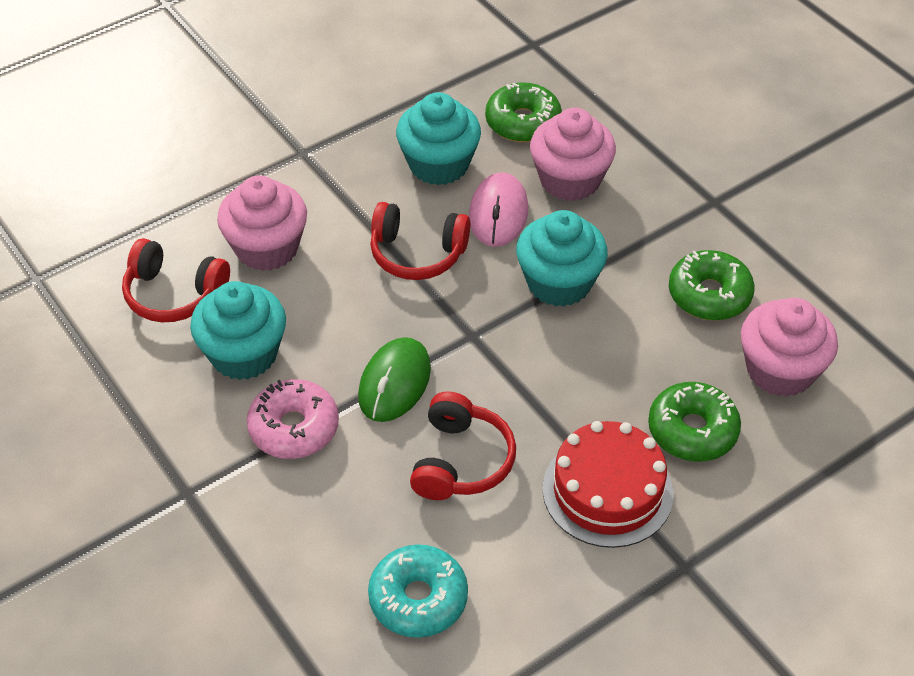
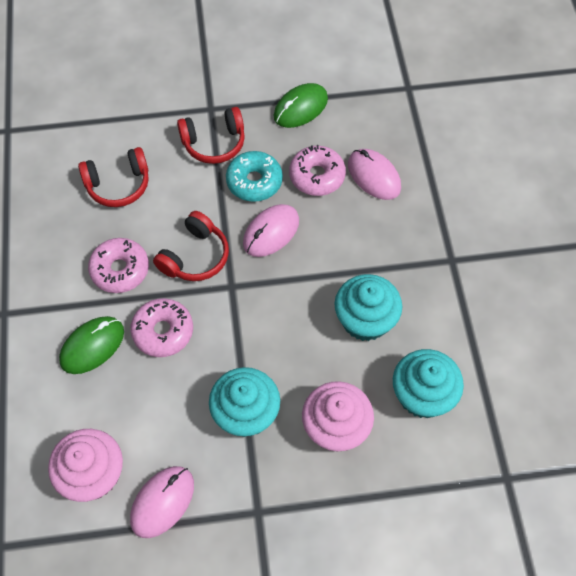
green donut: [485,82,562,142] [648,382,741,462] [669,250,755,320] = 3 -> none = 0
green mouse: [358,337,431,422] = 1 -> [59,316,124,374] [274,83,328,128] = 2
pink cupcake: [217,175,307,271] [530,108,616,201] [741,298,838,397] = 3 -> [48,429,123,502] [302,381,374,452] = 2
pink donut: [247,379,339,459] = 1 -> [88,238,149,293] [130,298,193,357] [289,145,346,196] = 3
pink mouse: [469,173,528,247] = 1 -> [130,466,194,538] [243,204,299,257] [348,149,401,200] = 3
red cake: [543,421,673,548] = 1 -> none = 0

